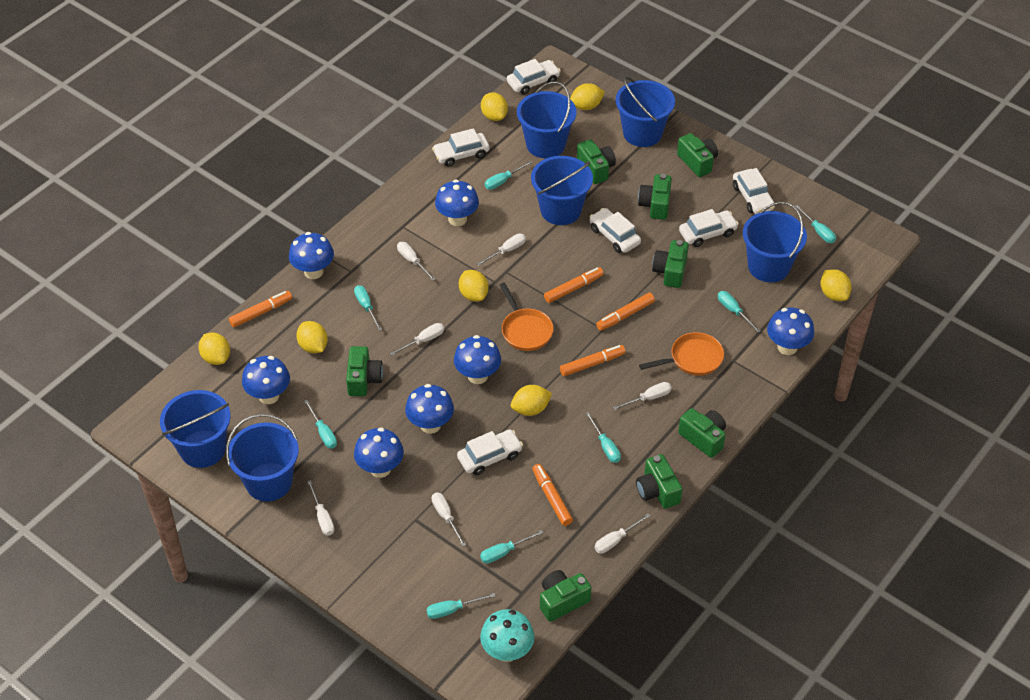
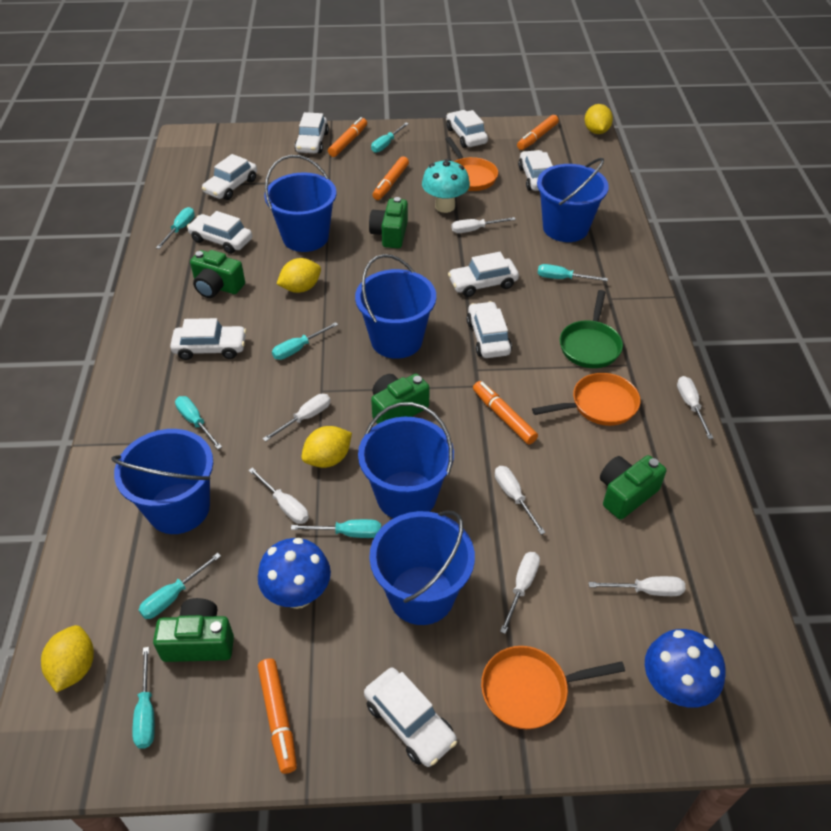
blue mushroom: [242,356,290,404] [289,232,334,279] [354,427,404,478] [405,384,454,434] [435,180,479,226] [454,335,501,384] [767,307,814,355] = 7 -> [258,538,331,609] [645,629,725,708] = 2
green camera: [346,346,383,396] [540,570,591,622] [577,139,616,184] [636,454,683,509] [638,174,672,220] [652,240,689,288] [677,133,718,177] [678,408,726,458] = 8 -> [153,598,234,662] [190,250,245,298] [369,197,408,248] [371,374,430,424] [600,455,666,520] = 5
green pan: none = 0 -> [560,290,623,368] = 1
orange pan: [500,283,553,351] [639,332,724,376] = 2 -> [445,137,498,191] [481,646,625,729] [532,373,641,426] = 3
white car: [432,128,490,167] [457,430,523,475] [507,59,561,95] [589,208,641,253] [679,209,739,247] [733,168,775,214] = 6 -> [170,318,247,360] [187,211,252,254] [202,154,257,200] [294,112,329,153] [364,668,457,767] [446,110,488,148] [448,252,519,297] [467,301,512,358] [518,150,553,191] = 9
yellow lemon: [198,332,230,365] [296,321,328,353] [459,270,488,301] [481,92,508,121] [511,385,552,416] [570,83,605,110] [820,269,852,301] = 7 -> [41,625,94,693] [277,258,321,293] [301,426,352,468] [585,104,613,134] = 4

